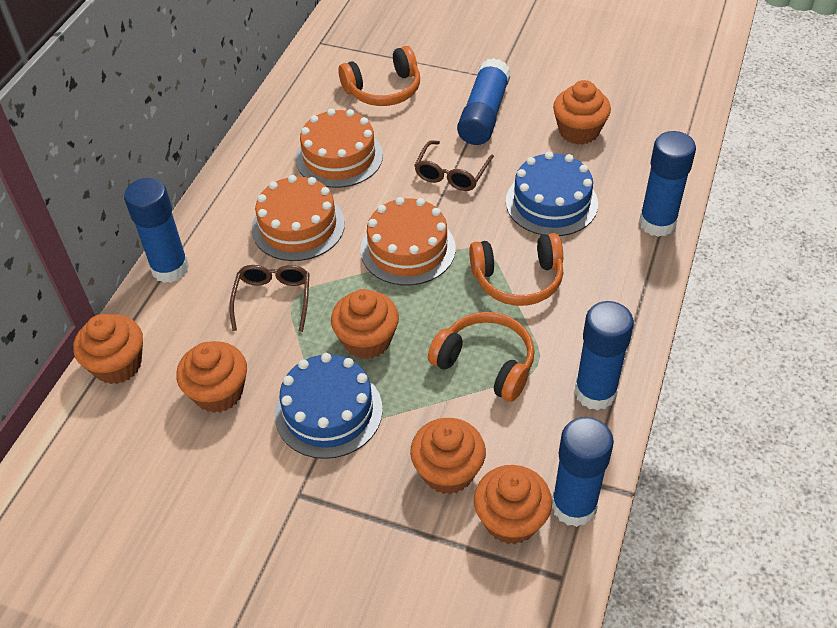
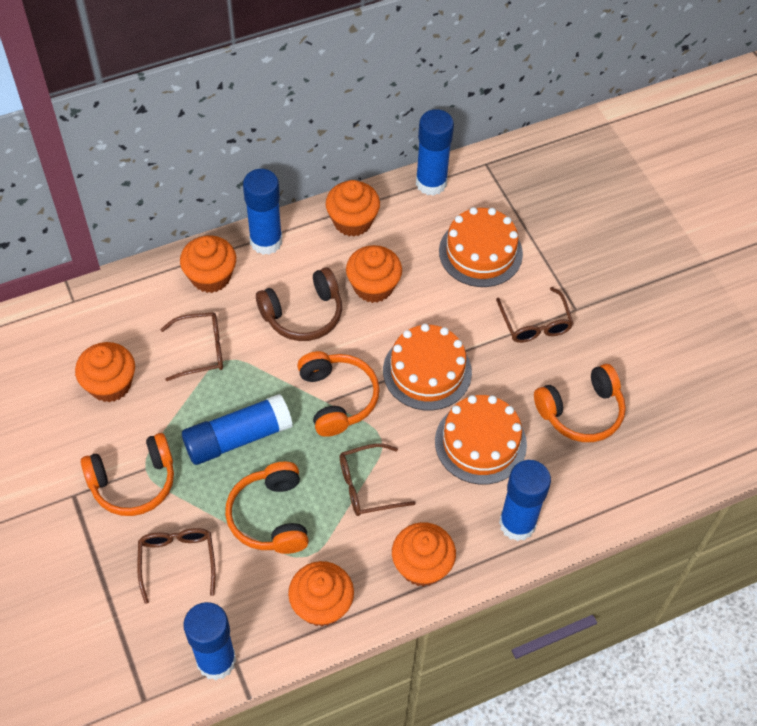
blue cake: [275,353,383,459] [506,151,598,236] = 2 -> none = 0
brown glasses: [230,265,310,332] [414,140,494,191] = 2 -> [137,528,216,604] [160,312,223,381] [339,443,415,516] [496,287,573,343] = 4
brown headphones: none = 0 -> [256,268,342,341] = 1
orange headphones: [338,46,420,106] [428,312,535,402] [469,233,564,306] = 3 -> [81,433,174,516] [225,461,309,554] [297,351,380,437] [534,364,626,442] = 4

